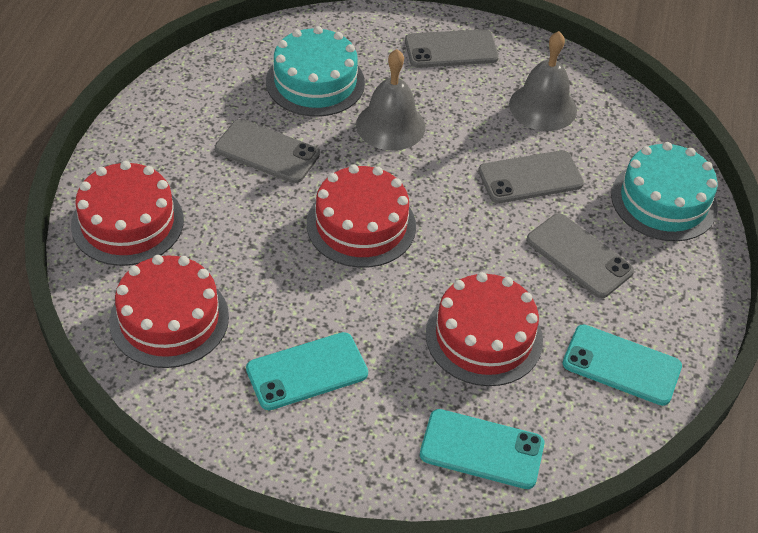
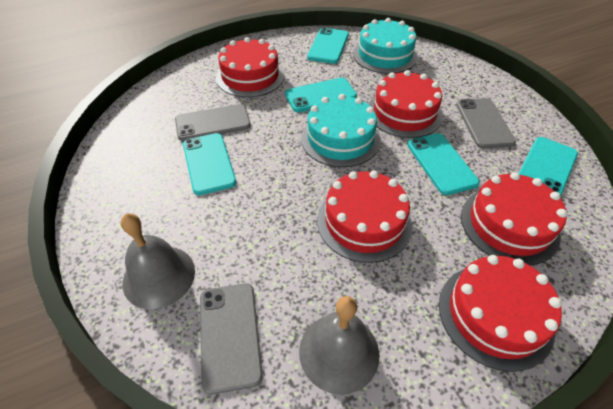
grey phone: [215,119,320,183] [405,29,499,68] [478,150,584,203] [526,213,634,298] = 4 -> [175,104,251,141] [200,283,263,395] [456,98,516,149] = 3
red cake: [71,161,184,266] [109,255,229,368] [307,165,416,268] [426,272,543,386] = 4 -> [216,37,285,97] [317,171,412,263] [368,70,443,138] [439,255,562,372] [461,172,567,265] = 5
turquoise phone: [246,332,368,410] [420,409,544,489] [563,324,682,406] = 3 -> [183,133,236,195] [285,78,357,112] [307,27,349,64] [407,133,480,195] [519,137,578,196] = 5

